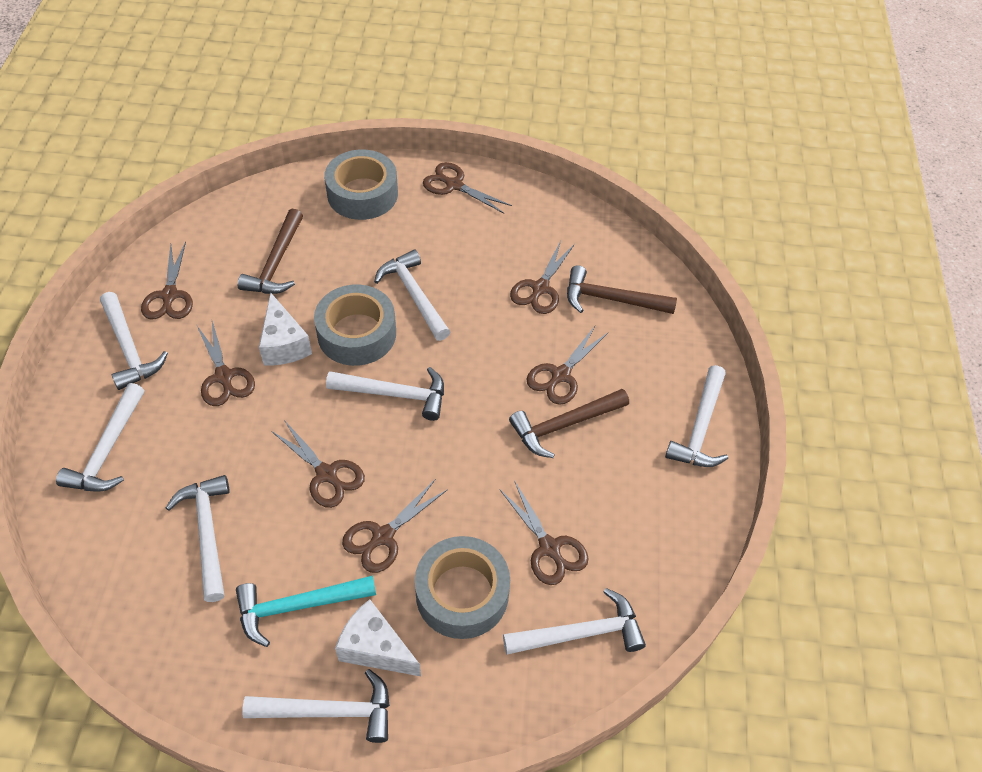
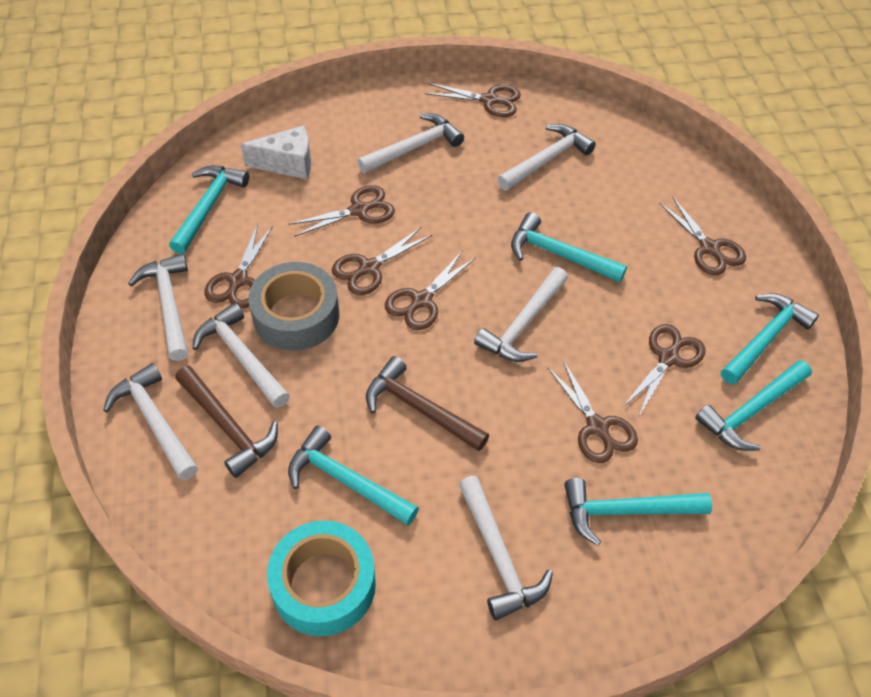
brown hammer: [238,209,303,294] [509,389,629,458] [567,265,677,314] = 3 -> [175,366,278,478] [366,356,489,451] = 2
grey tape: [314,285,396,366] [324,149,398,220] [415,536,510,639] = 3 -> [248,262,339,351] = 1
turquoise hammer: [236,575,376,647] = 1 -> [169,166,249,254] [288,425,419,525] [511,212,627,282] [564,478,712,546] [695,360,812,451] [721,293,819,385] = 6
turquoise tape: none = 0 -> [267,521,376,636] = 1
white cheese: [259,293,312,366] [335,599,421,676] = 2 -> [241,125,311,180] = 1
white hammer: [56,383,144,492] [100,292,168,390] [166,475,230,602] [242,669,390,743] [326,367,444,421] [374,250,450,341] [503,588,646,655] [665,365,728,467] = 8 -> [103,363,198,480] [128,254,188,361] [192,303,290,408] [357,114,464,174] [458,476,553,620] [474,267,568,362] [497,124,596,191] = 7

